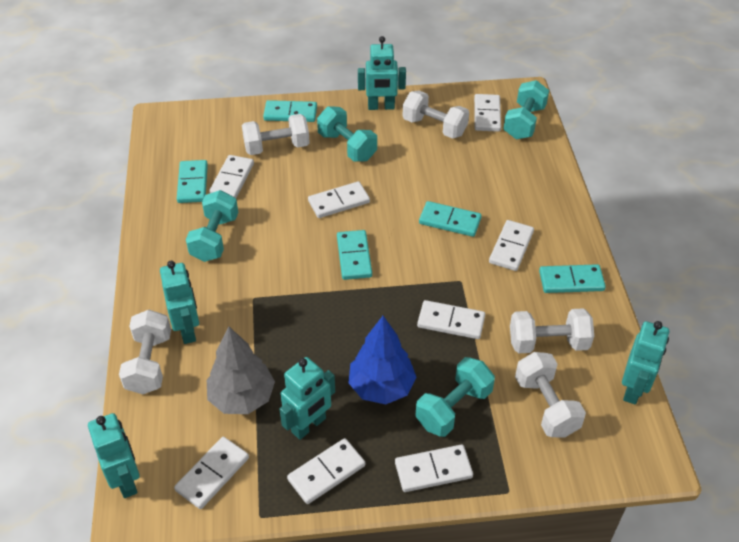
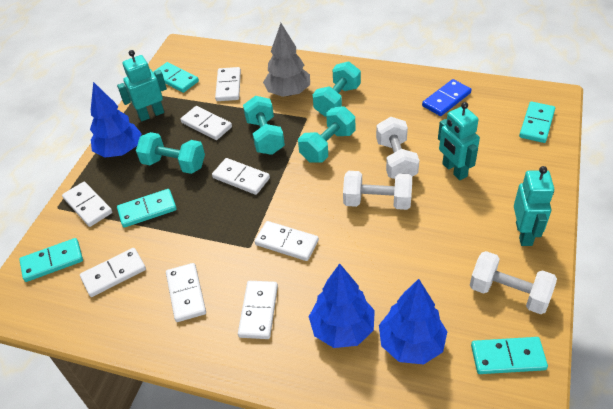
blue domino: none = 0 -> [422,79,471,116] = 1
blue tree: [348,316,417,404] = 1 -> [90,82,142,158] [309,263,375,348] [379,279,447,365] = 3
turquoise robot: [88,413,140,498] [160,261,199,344] [280,357,335,440] [358,36,406,110] [622,321,669,405] = 5 -> [117,50,167,121] [438,102,480,180] [514,166,554,246] = 3
white dumbbell: [119,310,171,394] [242,114,310,155] [403,90,469,139] [510,308,594,353] [515,352,586,438] = 5 -> [343,171,412,210] [376,117,419,179] [470,251,557,314] = 3

